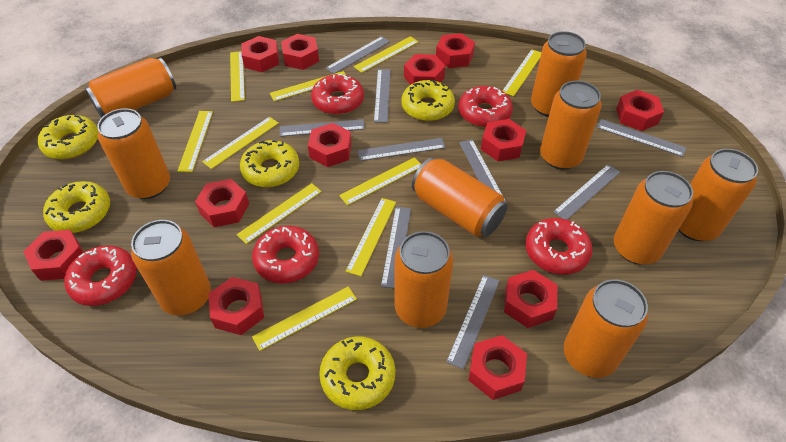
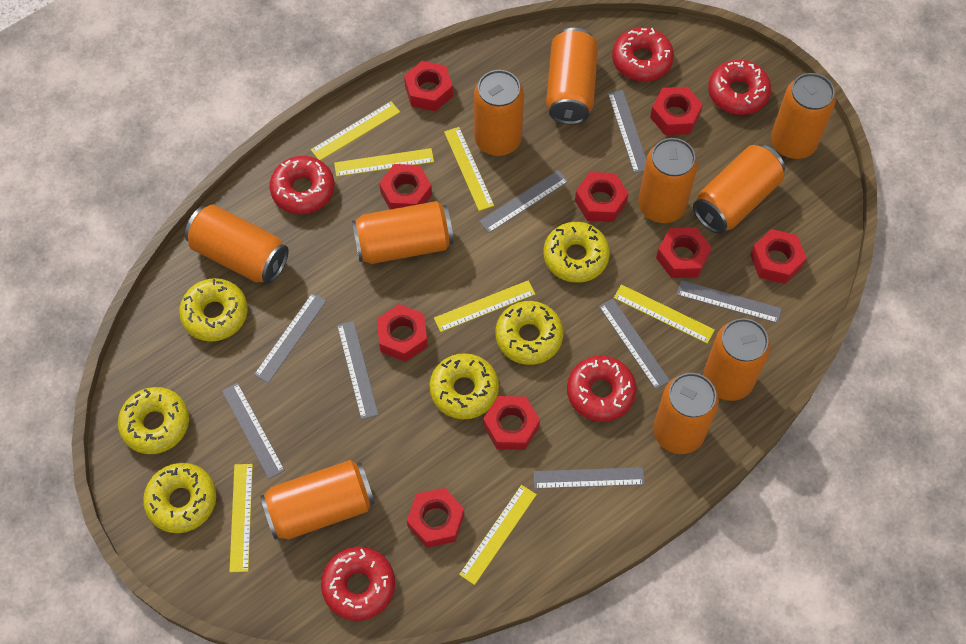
grey ruler: [280,119,365,137] [326,36,390,74] [357,138,446,161] [374,69,391,123] [381,207,411,288] [446,275,499,370] [459,139,507,203] [553,164,620,220] [597,119,686,157] = 9 -> [222,383,285,479] [254,293,327,383] [337,321,379,419] [479,170,569,233] [533,467,645,489] [599,299,670,389] [608,90,646,173] [677,280,782,323] = 8
red nut: [23,230,84,281] [195,179,249,227] [208,277,264,335] [242,36,279,72] [281,34,319,70] [308,123,352,167] [404,54,445,85] [436,33,475,68] [468,335,527,400] [481,119,526,161] [504,270,557,328] [616,90,664,131] = 12 -> [377,304,428,362] [379,164,432,209] [404,61,453,112] [407,488,464,548] [483,396,540,450] [575,172,628,222] [650,87,703,135] [656,227,712,278] [750,229,807,284] = 9
yellow donut: [38,115,98,159] [43,181,110,233] [240,140,299,188] [319,336,395,410] [401,80,455,121] = 5 -> [118,387,189,454] [143,463,216,533] [179,278,248,342] [429,353,499,419] [495,301,564,365] [544,222,610,283] = 6
yellow ruler: [177,111,213,172] [202,117,279,169] [230,51,245,102] [237,183,322,244] [252,287,357,351] [270,71,346,101] [339,157,421,205] [346,198,396,276] [354,36,418,73] [502,49,542,96] = 10 -> [229,464,253,572] [311,101,400,161] [334,148,434,177] [434,280,535,332] [444,127,494,211] [459,485,537,585] [614,284,715,344] = 7

